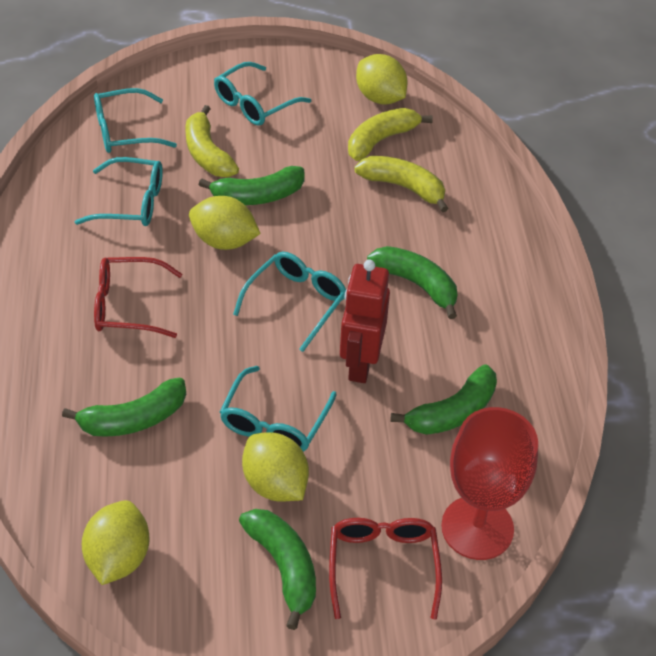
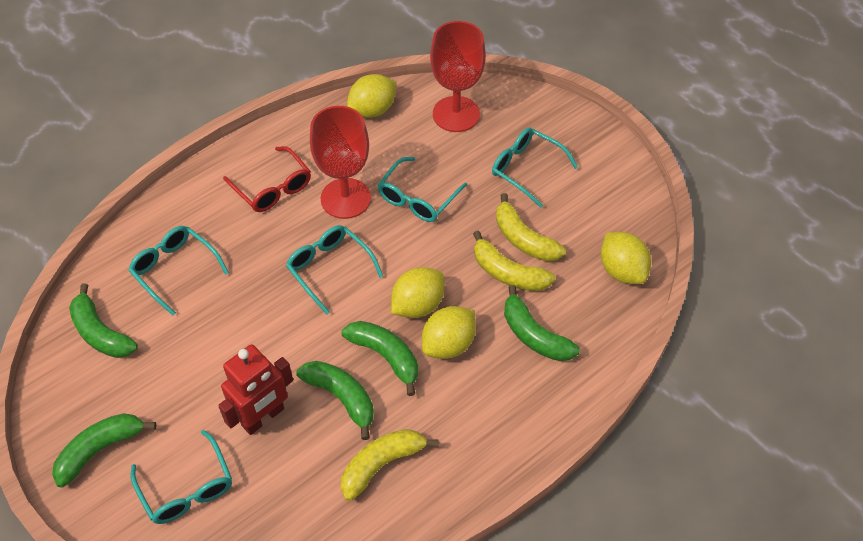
red glasses: [94,257,182,338] [329,518,442,620] = 2 -> [223,146,311,212] = 1
red goblet: [441,407,538,560] = 1 -> [310,106,371,219] [430,21,486,132] = 2

